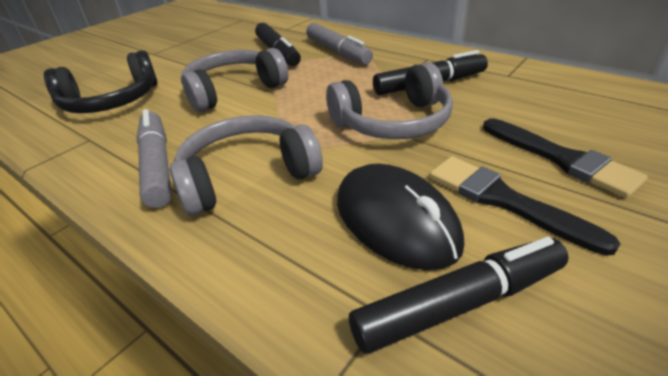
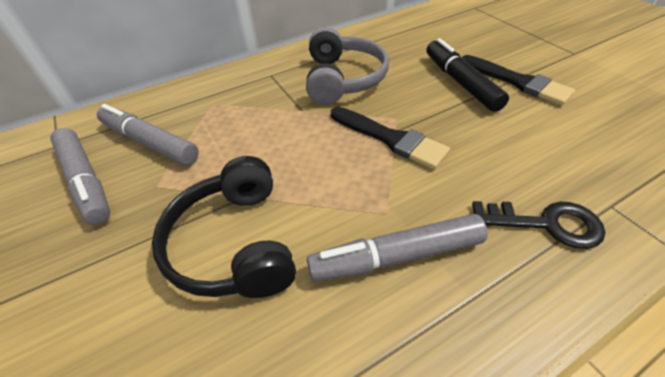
black key: none = 0 -> [472,201,605,249] = 1
black marker: [255,23,301,66] [349,237,569,354] [373,50,488,95] = 3 -> [426,38,509,112] = 1
black mouse: [337,164,464,270] = 1 -> none = 0
grey headphones: [170,115,323,216] [181,48,289,112] [326,62,453,139] = 3 -> [306,27,389,105] = 1
grey marker: [137,109,172,208] [306,23,373,65] = 2 -> [50,128,110,225] [97,104,199,165] [307,214,488,282] = 3

